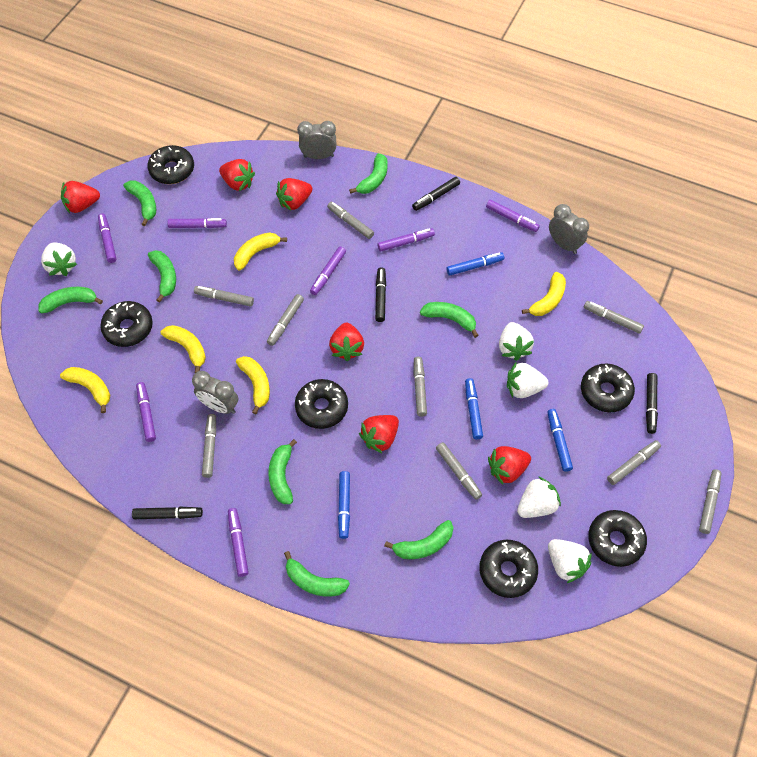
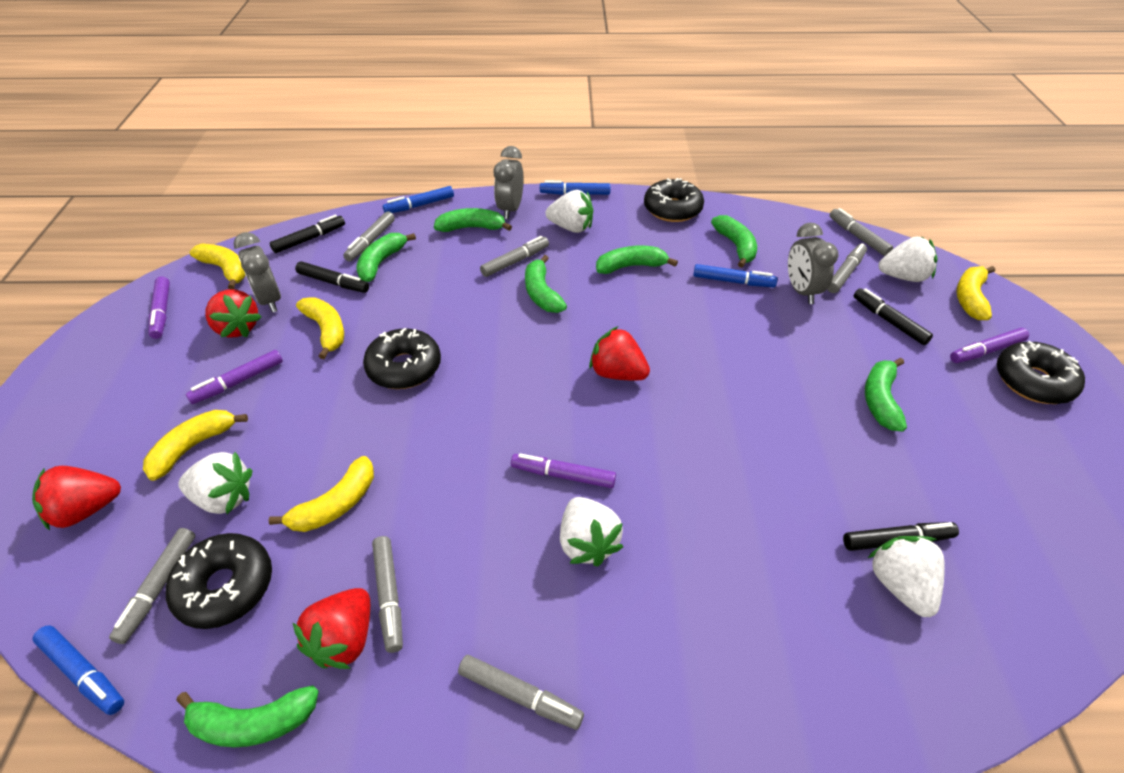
black donut: [100,301,153,347] [147,145,194,184] [295,379,348,429] [479,540,538,598] [581,363,635,412] [588,510,647,567] = 6 -> [166,533,272,629] [363,328,441,389] [644,178,704,222] [997,341,1085,404] = 4
green banana: [39,287,103,313] [123,181,156,226] [148,250,176,302] [268,439,297,504] [284,551,350,596] [349,153,388,194] [384,520,453,559] [420,302,478,338] = 8 -> [176,685,319,748] [356,233,416,282] [434,208,512,232] [525,255,567,313] [596,246,678,274] [711,215,757,268] [865,358,907,432] = 7
grey marker: [194,286,254,307] [202,414,216,478] [267,294,304,346] [327,202,374,239] [414,357,427,417] [436,442,482,500] [584,301,644,334] [607,440,661,485] [699,469,721,534] = 9 -> [109,528,195,644] [343,211,395,262] [372,536,403,653] [458,655,584,730] [480,236,549,277] [827,243,867,293] [829,208,893,256] = 7
purple marker: [98,214,117,263] [136,382,156,442] [167,218,227,228] [228,508,249,577] [310,247,346,295] [378,228,435,252] [486,200,540,232] = 7 -> [149,276,170,339] [186,350,283,404] [511,453,616,488] [950,328,1029,363] = 4
red strawberry: [61,181,100,213] [219,159,255,191] [276,178,312,211] [329,323,364,361] [359,415,399,453] [488,446,531,485] = 6 -> [32,466,121,531] [206,290,261,338] [292,588,370,669] [589,326,650,381] = 4

